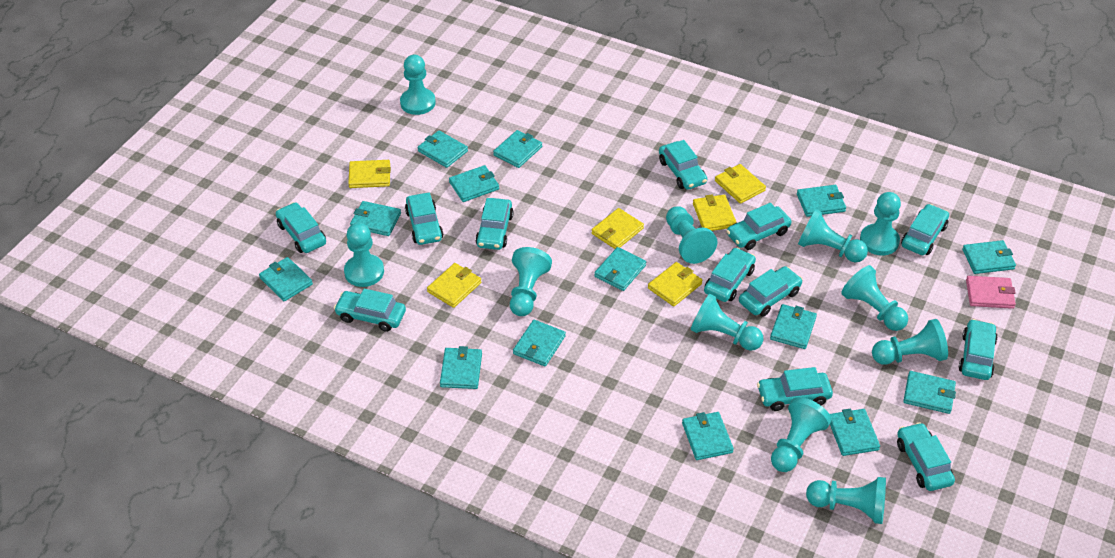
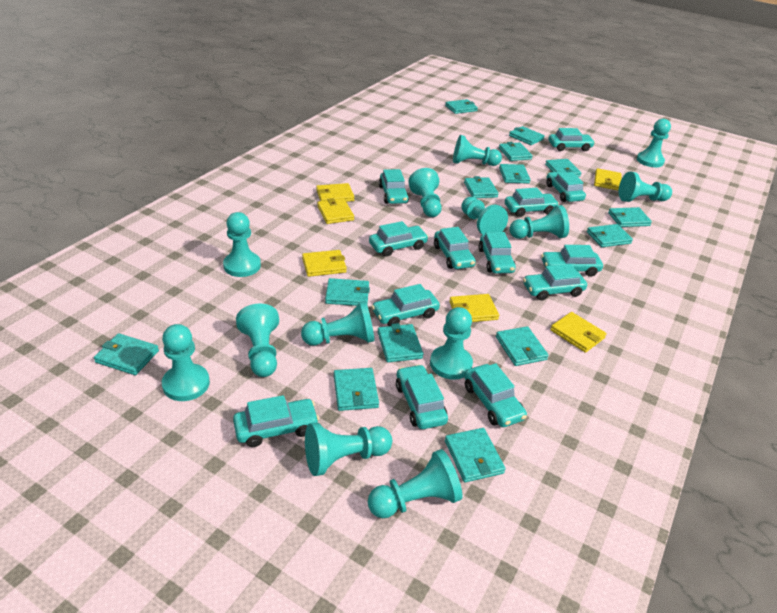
pink wallet: [966,276,1016,309] = 1 -> none = 0
turquoise car: [276,202,326,253] [334,288,406,332] [405,193,443,245] [475,198,514,250] [659,140,707,190] [704,248,756,302] [727,203,792,250] [739,266,803,317] [757,367,833,411] [897,422,955,491] [901,204,949,255] [959,319,998,380] = 12 -> [233,395,319,447] [369,221,429,257] [372,284,440,326] [379,169,409,204] [396,364,448,429] [434,227,476,269] [464,363,527,427] [479,232,516,273] [505,188,559,217] [523,264,587,301] [541,245,603,277] [546,171,586,202] [548,128,595,151] = 13
turquoise pawn: [344,223,384,287] [400,55,436,115] [510,247,552,316] [666,206,717,264] [691,294,763,351] [771,397,831,472] [798,210,868,263] [806,477,886,524] [841,265,908,331] [860,192,901,255] [872,319,948,365] = 11 -> [162,324,210,401] [223,212,261,277] [236,304,279,377] [301,301,374,346] [305,423,392,476] [368,449,463,518] [408,168,442,217] [430,307,473,380] [453,135,502,166] [461,197,508,235] [509,205,569,239] [619,171,672,202] [637,119,671,167] = 13

